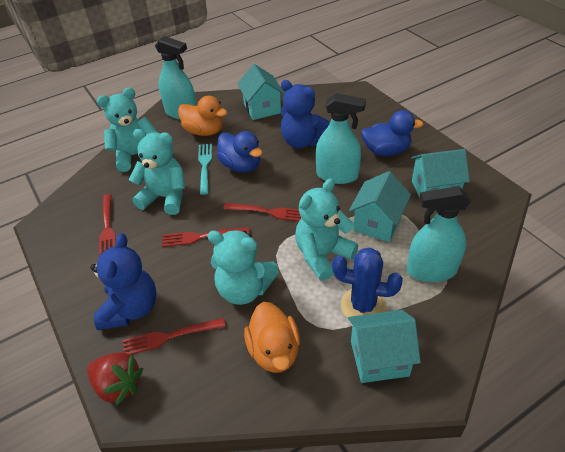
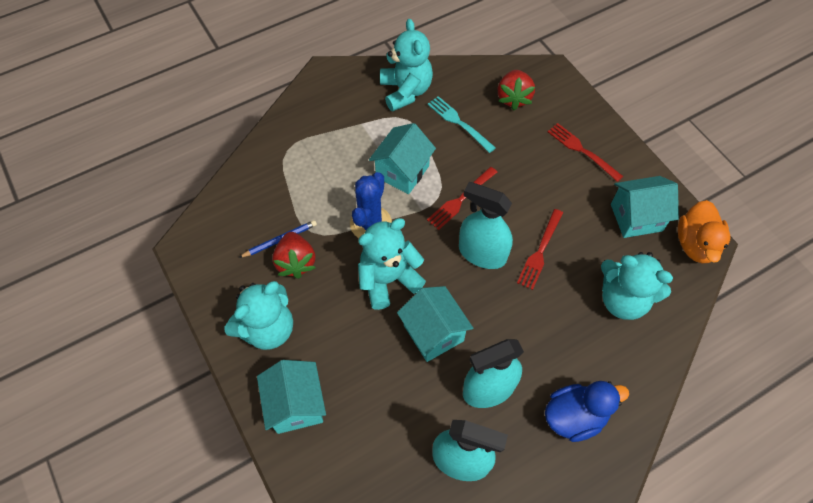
blue duck: [217,131,263,172] [361,110,424,156] = 2 -> [545,381,629,442] = 1
blue pencil: none = 0 -> [239,220,317,258] = 1
blue teddy bear: [90,233,156,330] [281,80,330,148] = 2 -> none = 0
orange duck: [178,96,227,136] [244,302,300,373] = 2 -> [678,200,731,263] = 1
red fork: [99,194,115,255] [123,318,226,355] [162,227,249,247] [223,203,301,221] = 4 -> [427,167,497,230] [517,209,563,290] [548,123,623,182] = 3
red strawberry: [87,352,143,406] = 1 -> [272,232,316,279] [498,70,535,110] = 2

